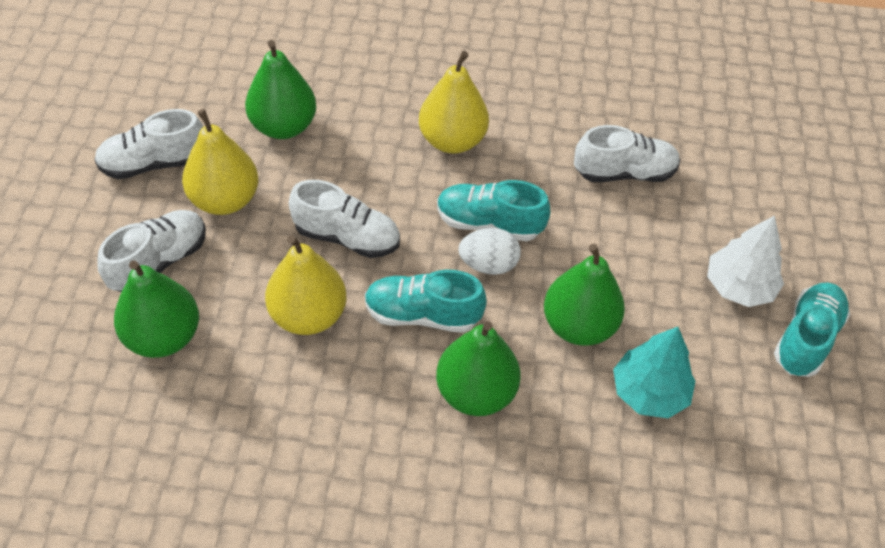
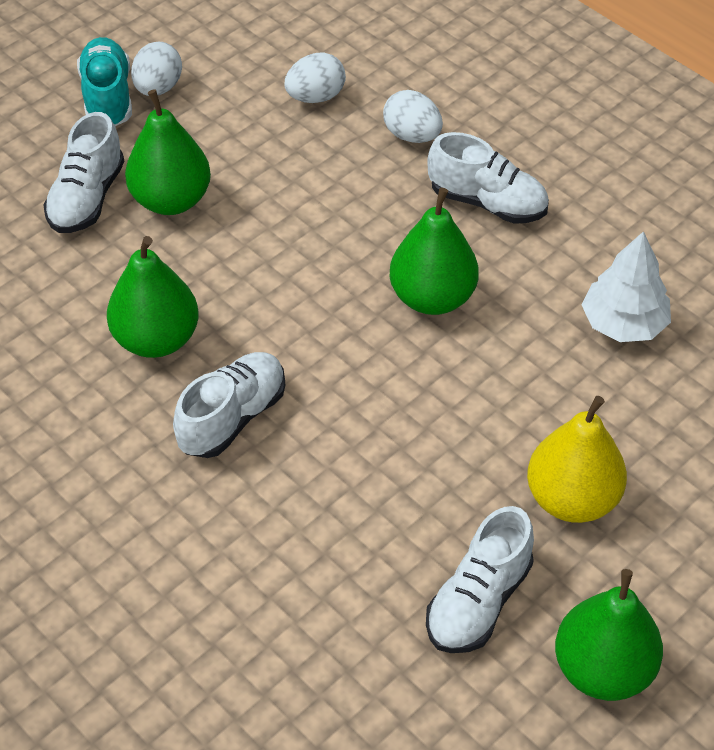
turquoise shoe: [365,269,487,333] [437,180,550,242] [774,282,850,377] = 3 -> [77,37,132,126] = 1
turquoise tree: [613,327,696,418] = 1 -> none = 0
white egg: [458,228,521,275] = 1 -> [131,42,182,96] [284,52,346,103] [383,90,443,143] = 3
yellow pear: [182,109,258,215] [265,235,347,335] [419,51,489,154] = 3 -> [527,396,627,523] = 1

